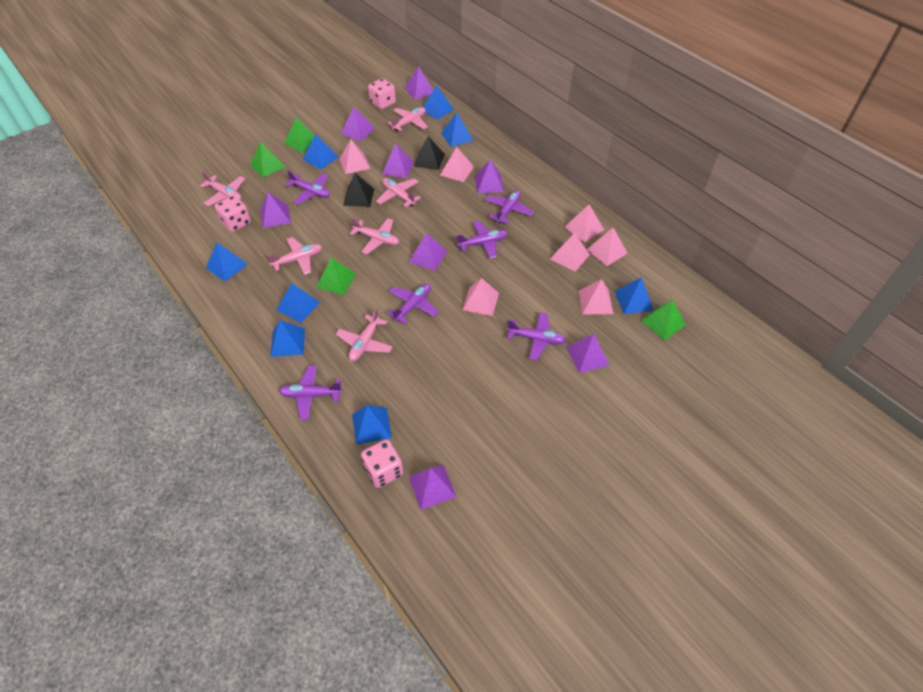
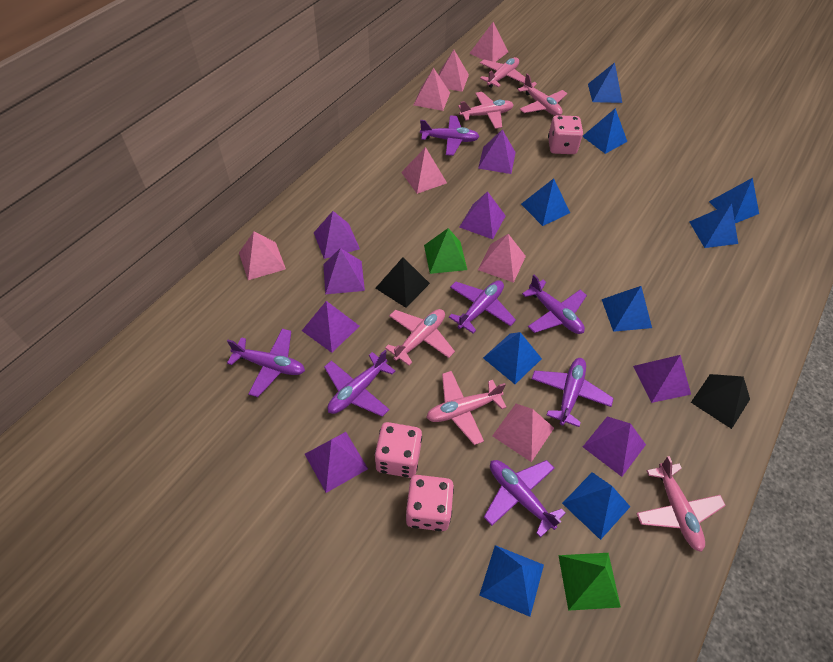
blue pyramid: [206,243,248,281] [270,320,305,357] [277,283,320,323] [302,134,338,170] [352,405,392,445] [423,85,454,120] [441,113,474,147] [615,277,654,314] = 8 -> [479,545,544,617] [483,332,542,384] [521,178,570,226] [562,472,630,540] [582,108,627,154] [588,63,622,103] [602,286,652,332] [689,203,738,248] [709,178,759,223] = 9
green pyramid: [250,142,285,177] [284,118,315,153] [316,257,356,295] [641,300,686,340] = 4 -> [424,228,467,274] [558,553,621,611] = 2
purple plane: [279,365,343,420] [285,170,330,205] [387,284,439,324] [456,221,508,259] [485,190,534,224] [507,312,566,361] = 6 -> [227,328,305,397] [324,350,395,417] [420,115,480,156] [449,280,516,333] [484,460,566,538] [522,275,587,334] [532,358,614,427] = 7

